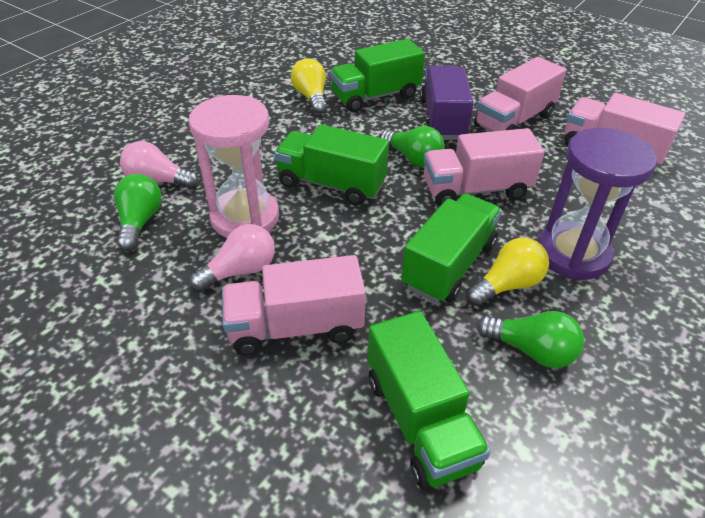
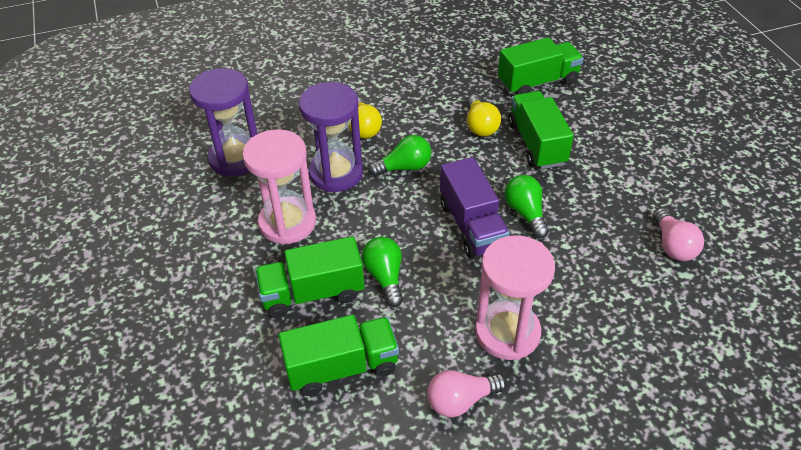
pink hourglass: [189,95,279,238] = 1 -> [242,129,316,245] [475,235,555,360] = 2
pink truck: [222,255,366,356] [424,128,545,206] [474,57,566,132] [564,93,685,167] = 4 -> none = 0
purple hourglass: [538,128,657,280] = 1 -> [189,68,257,177] [299,82,363,192] = 2

